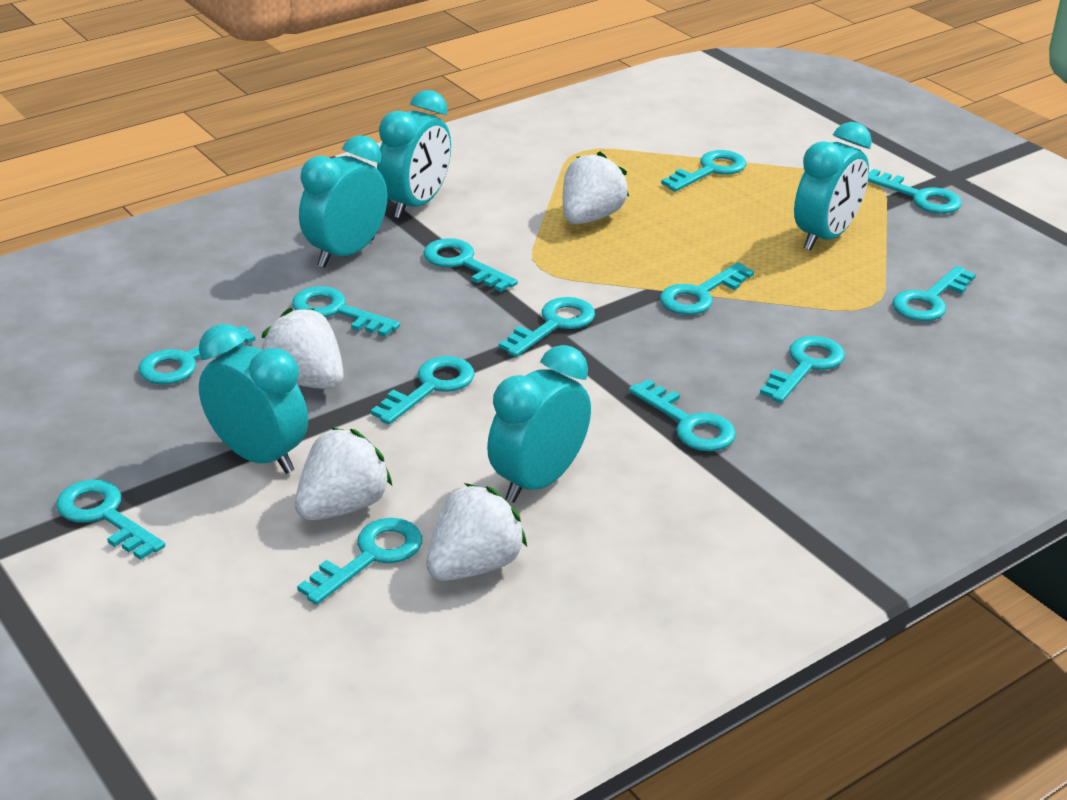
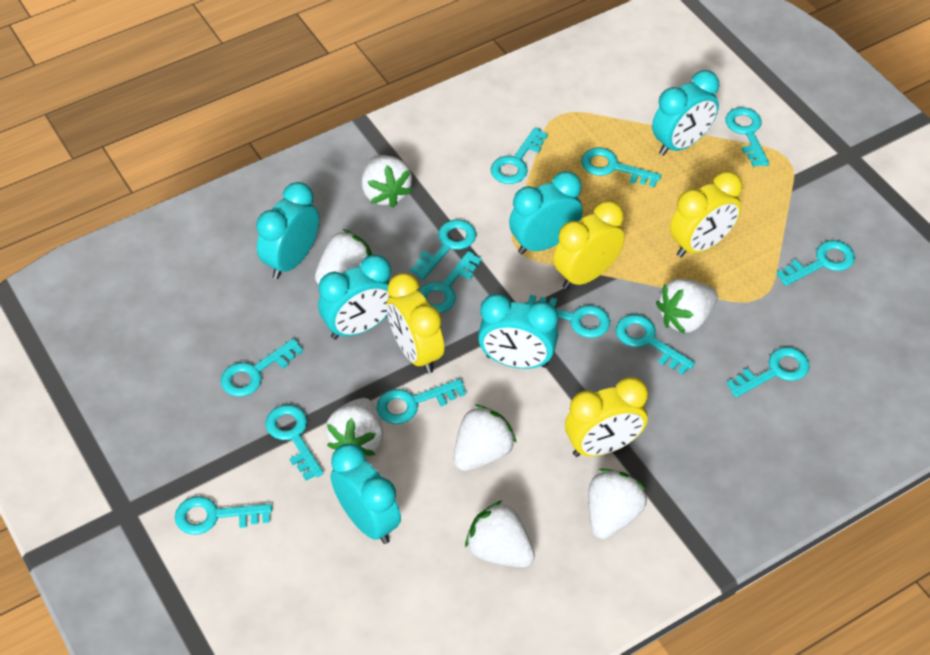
turquoise clock: [199,324,308,474] [299,135,387,268] [377,90,451,219] [487,345,591,503] [794,122,872,250] = 5 -> [256,182,319,279] [318,254,391,339] [331,444,401,544] [478,294,558,369] [509,171,583,254] [652,70,719,156] = 6
white strawberry: [262,308,344,389] [295,427,392,520] [426,483,527,581] [563,151,629,224] = 4 -> [315,229,372,284] [326,398,383,456] [362,155,413,208] [454,404,517,471] [465,500,535,567] [588,469,647,539] [656,279,718,334] = 7
yellow clock: none = 0 -> [387,273,444,374] [553,201,625,289] [565,377,648,457] [670,171,742,257] = 4

